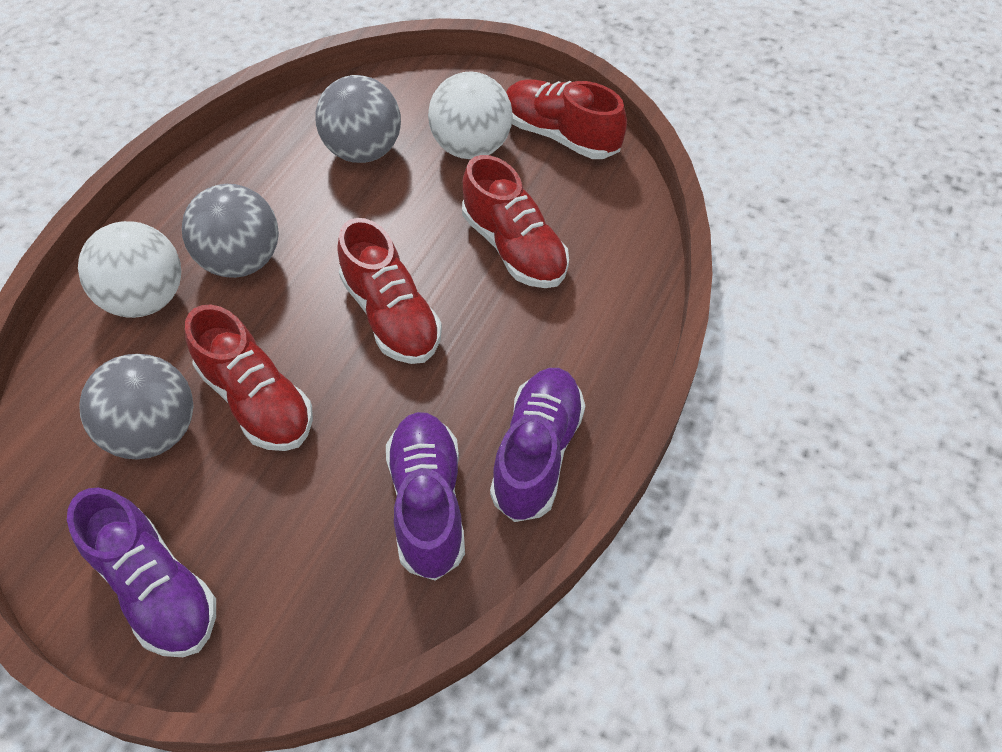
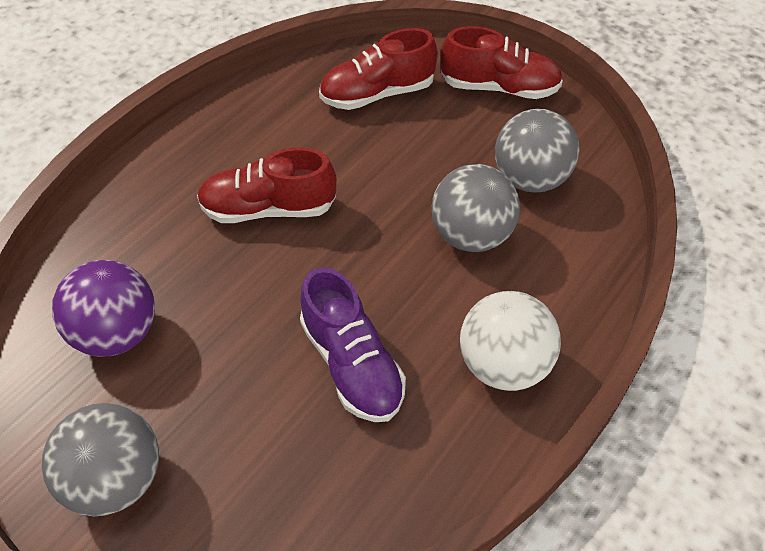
purple ball: none = 0 -> [52,260,155,357] = 1
purple shoe: [67,488,216,657] [386,412,465,581] [490,368,585,522] = 3 -> [300,267,406,422] = 1
red shoe: [185,305,313,451] [337,218,442,364] [462,155,569,288] [506,79,627,159] = 4 -> [197,147,337,223] [319,28,438,110] [441,26,563,99] = 3
white ball: [78,221,181,318] [428,71,513,159] = 2 -> [460,291,561,391] = 1

